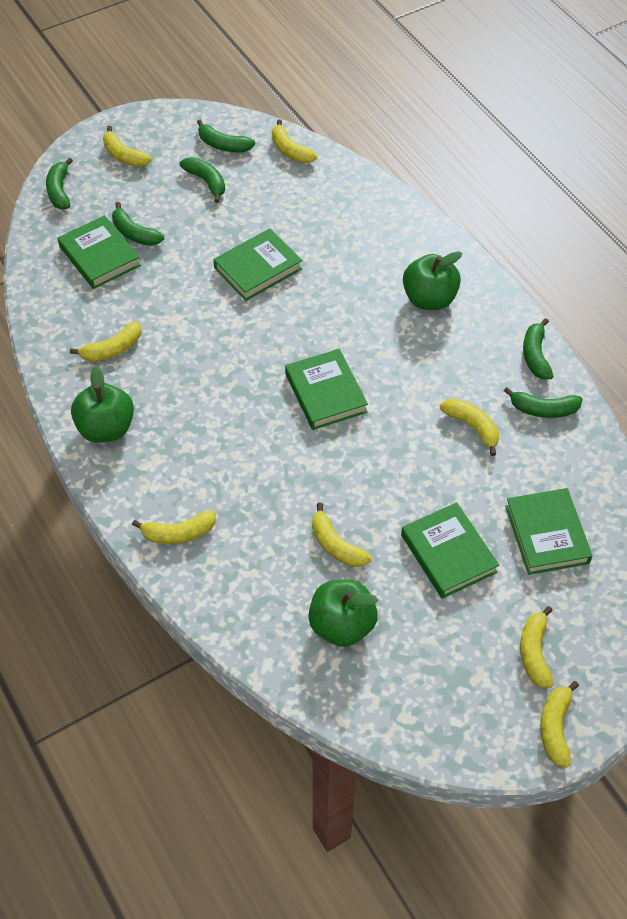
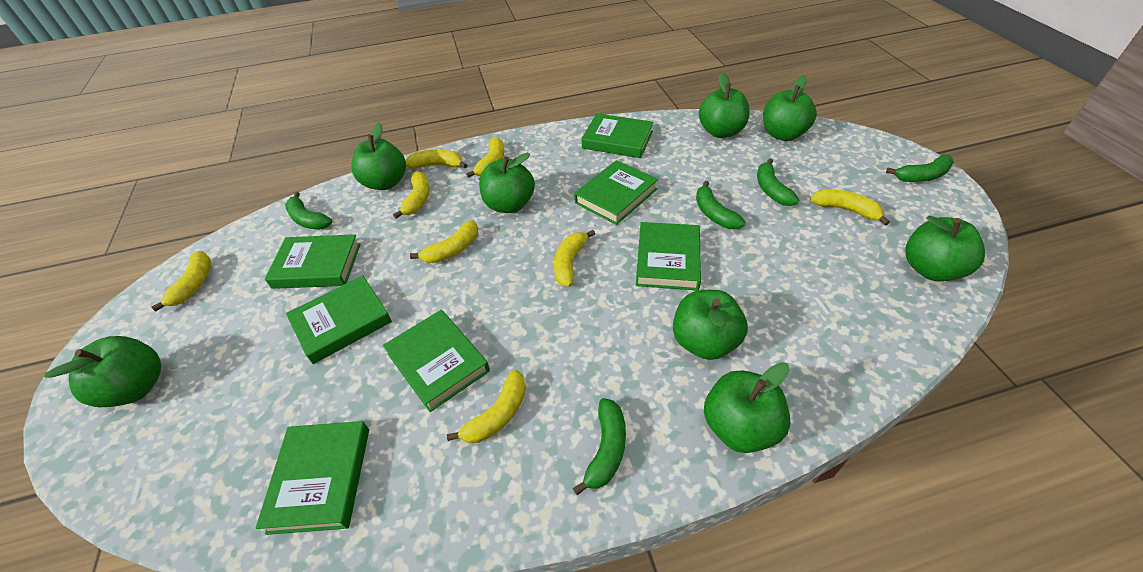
green apple: [71,366,134,443] [308,579,378,647] [403,251,462,310] = 3 -> [44,336,161,407] [351,122,406,190] [479,153,535,213] [673,290,748,360] [699,72,749,138] [704,362,790,453] [763,75,817,141] [905,216,985,281] = 8
green banana: [46,158,73,209] [112,202,164,246] [179,157,225,203] [197,120,255,152] [504,387,583,418] [523,318,553,379] = 6 -> [285,191,332,230] [573,398,626,495] [696,181,746,229] [757,158,799,206] [886,155,954,182] = 5
green book: [58,215,141,289] [213,229,303,301] [285,349,368,430] [401,502,499,599] [505,488,593,575] = 5 -> [256,421,369,535] [265,234,361,289] [286,275,392,364] [383,310,490,412] [574,160,658,225] [581,113,654,158] [636,222,701,291] = 7

